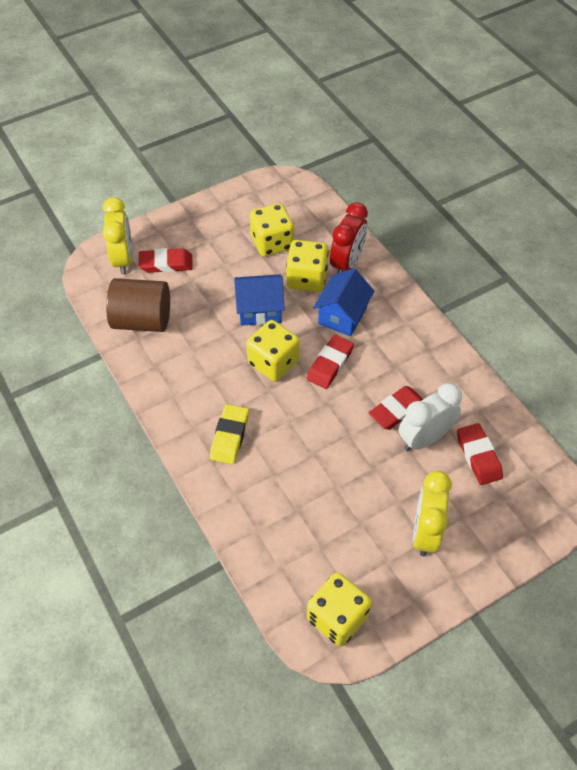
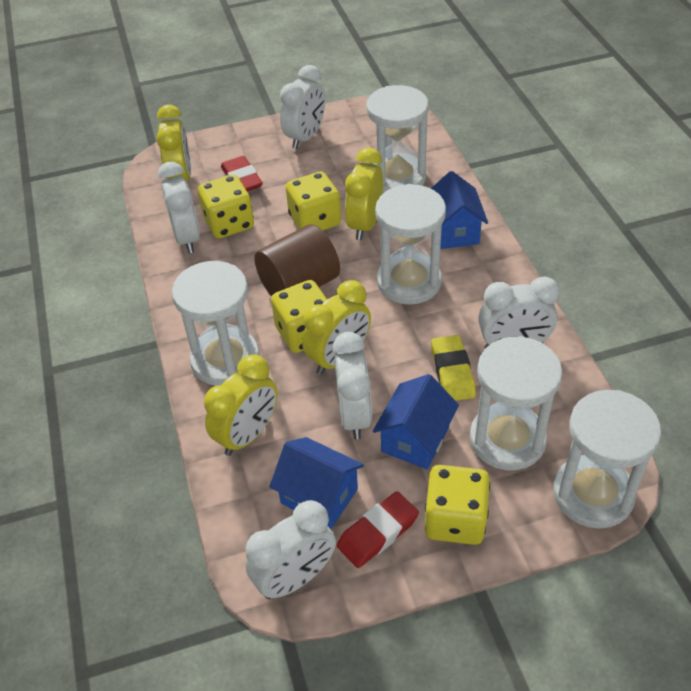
blue house: [234,274,285,326] [313,268,374,336] = 2 -> [269,437,364,529] [373,374,459,469] [431,171,488,249] = 3
red clock: [330,202,368,274] = 1 -> none = 0
red eraser: [139,248,193,273] [307,335,354,389] [369,386,423,430] [457,423,503,485] = 4 -> [221,156,263,191] [337,491,419,568] = 2
white clock: [399,383,462,451] = 1 -> [158,162,200,253] [246,500,336,599] [280,65,325,149] [333,332,372,439] [478,277,559,348] = 5
white hourglass: none = 0 -> [172,261,260,386] [366,85,429,193] [375,184,446,305] [470,336,562,470] [553,390,661,529] = 5
yellow clock: [103,197,133,275] [413,471,452,556] = 2 -> [157,104,191,182] [204,355,277,456] [302,280,371,375] [345,147,383,240] = 4

